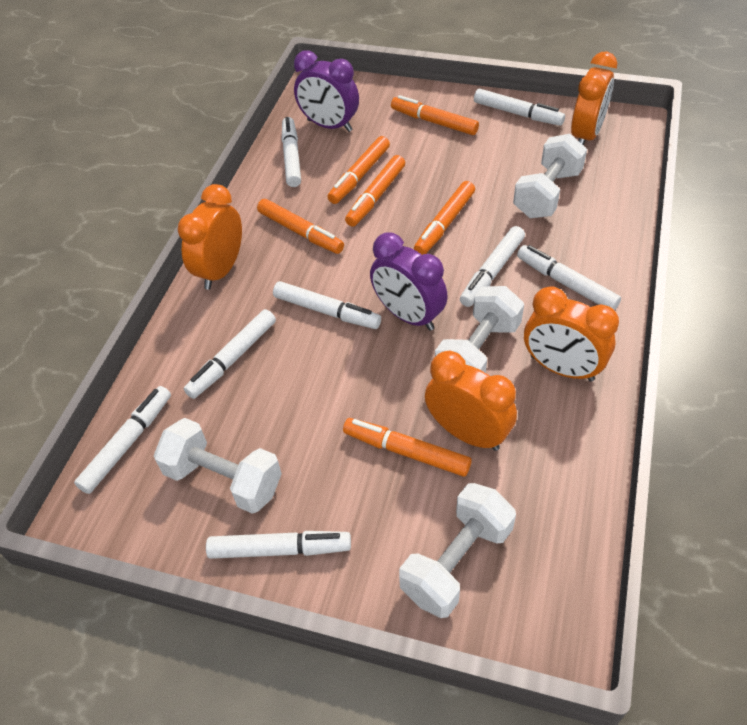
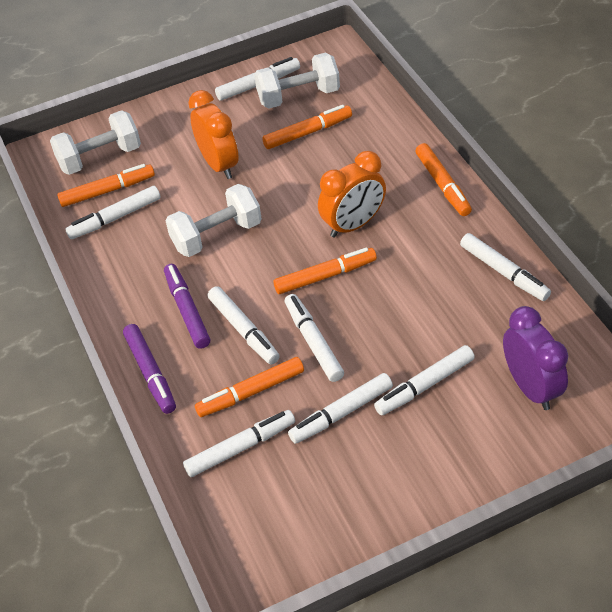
orange clock: [177,184,242,290] [425,351,517,451] [524,286,619,382] [571,52,617,145] = 4 -> [188,90,239,179] [318,151,386,238] = 2
orange marker: [257,199,344,254] [328,136,390,204] [343,418,472,476] [345,155,405,227] [391,95,479,135] [414,181,475,255] = 6 -> [57,164,155,207] [195,357,304,417] [262,105,352,149] [273,248,377,294] [416,143,472,216] = 5
purple clock: [294,50,359,132] [370,232,448,331] = 2 -> [503,306,568,410] = 1
purple marker: none = 0 -> [123,324,176,414] [164,264,210,349] = 2
white dumbbell: [154,418,282,514] [399,483,516,618] [435,286,524,373] [513,134,587,218] = 4 -> [50,110,141,175] [166,184,262,257] [254,53,340,109] = 3

